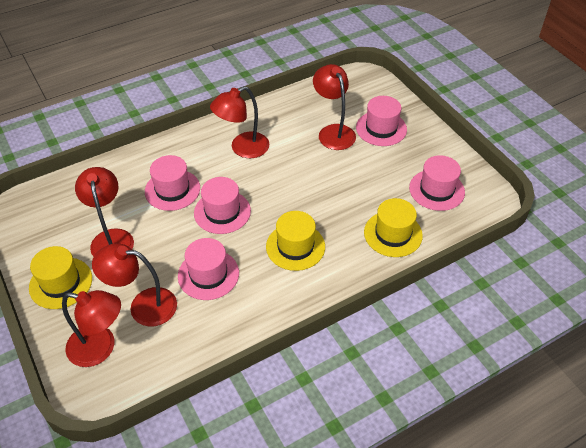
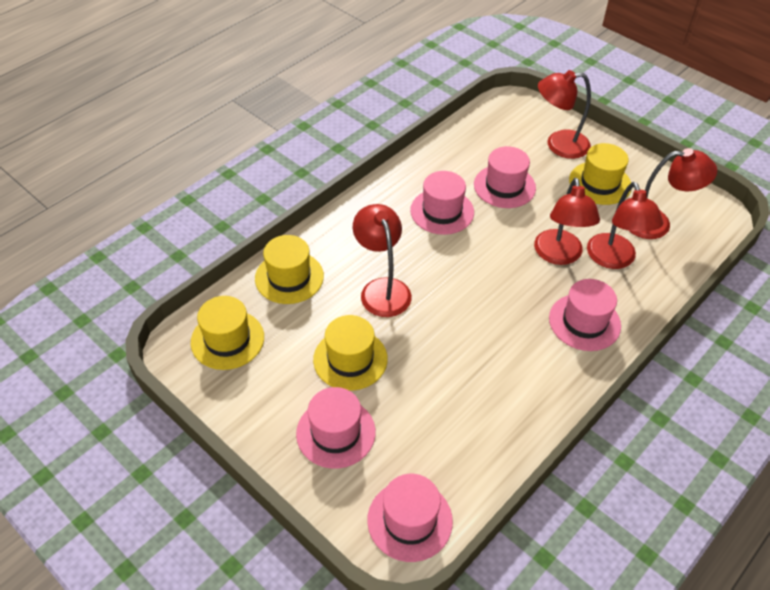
yellow hat: [29,246,92,309] [266,211,325,271] [364,198,423,257] = 3 -> [191,296,264,370] [255,235,324,304] [313,315,388,391] [569,143,631,205] = 4

